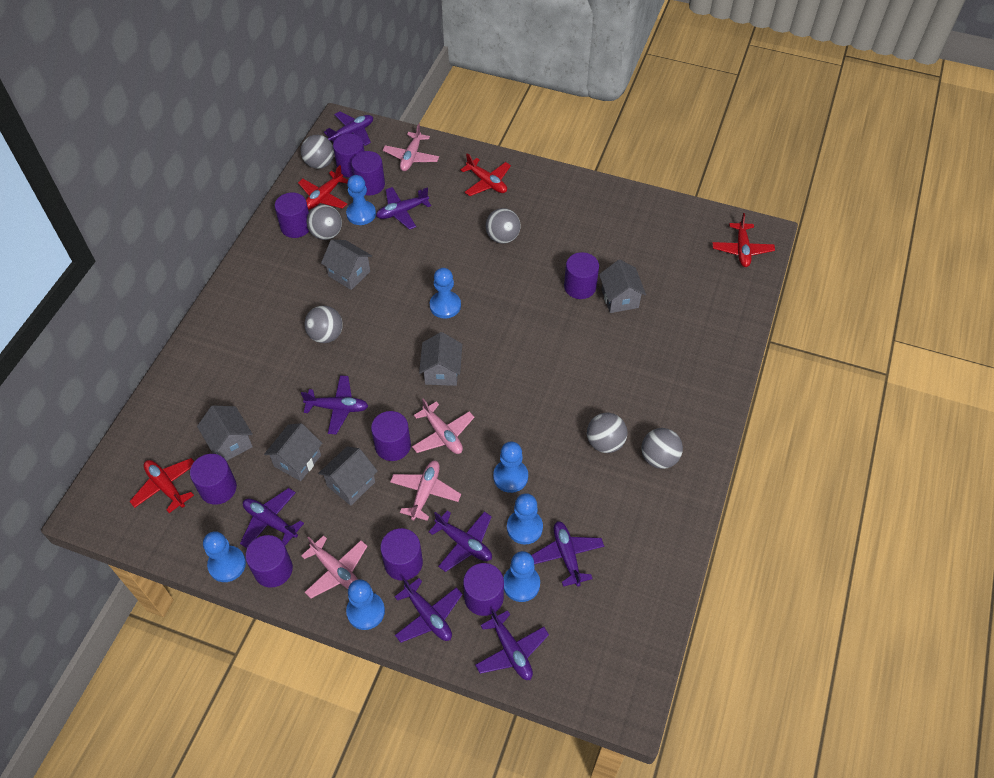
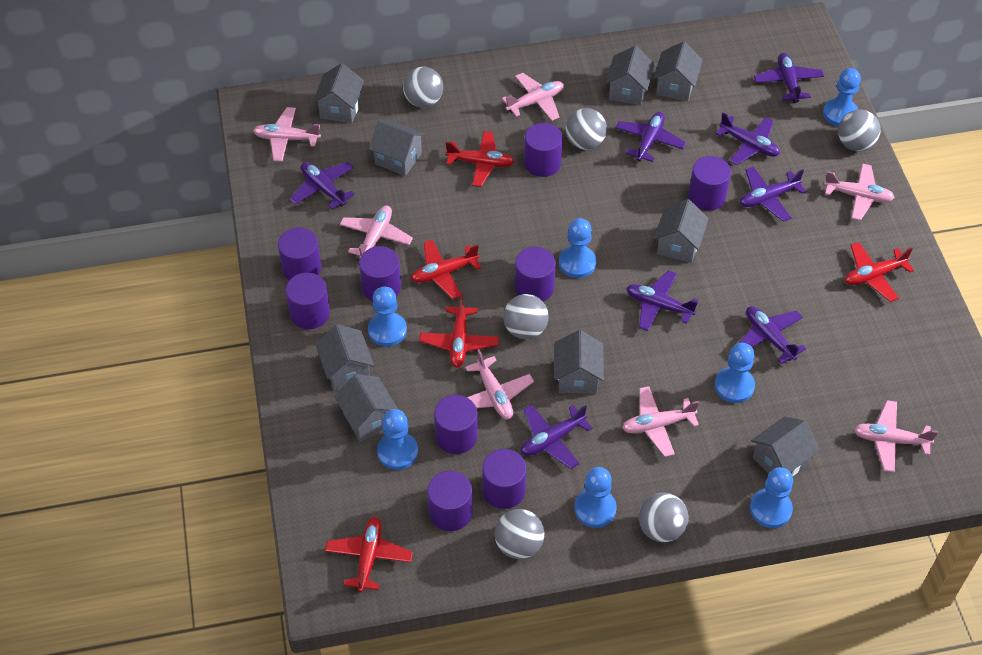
grey house: [197,406,253,461] [264,423,322,481] [318,447,378,506] [321,239,372,290] [419,332,462,386] [599,259,646,313] = 6 -> [313,63,364,123] [315,324,374,391] [335,374,399,442] [369,120,425,176] [555,330,604,394] [606,46,655,106] [654,41,703,101] [654,199,709,263] [751,416,820,477] = 9
pink plane: [301,536,367,598] [383,123,439,171] [390,461,461,521] [412,398,474,454] = 4 -> [253,107,321,162] [340,205,413,259] [465,349,534,420] [502,73,564,121] [622,386,699,457] [824,164,895,221] [854,400,938,472] = 7
red plane: [129,458,194,513] [298,165,348,210] [461,153,511,196] [712,213,775,267] = 4 -> [325,517,413,592] [411,240,482,299] [419,295,499,367] [446,131,515,187] [845,242,914,302] = 5

